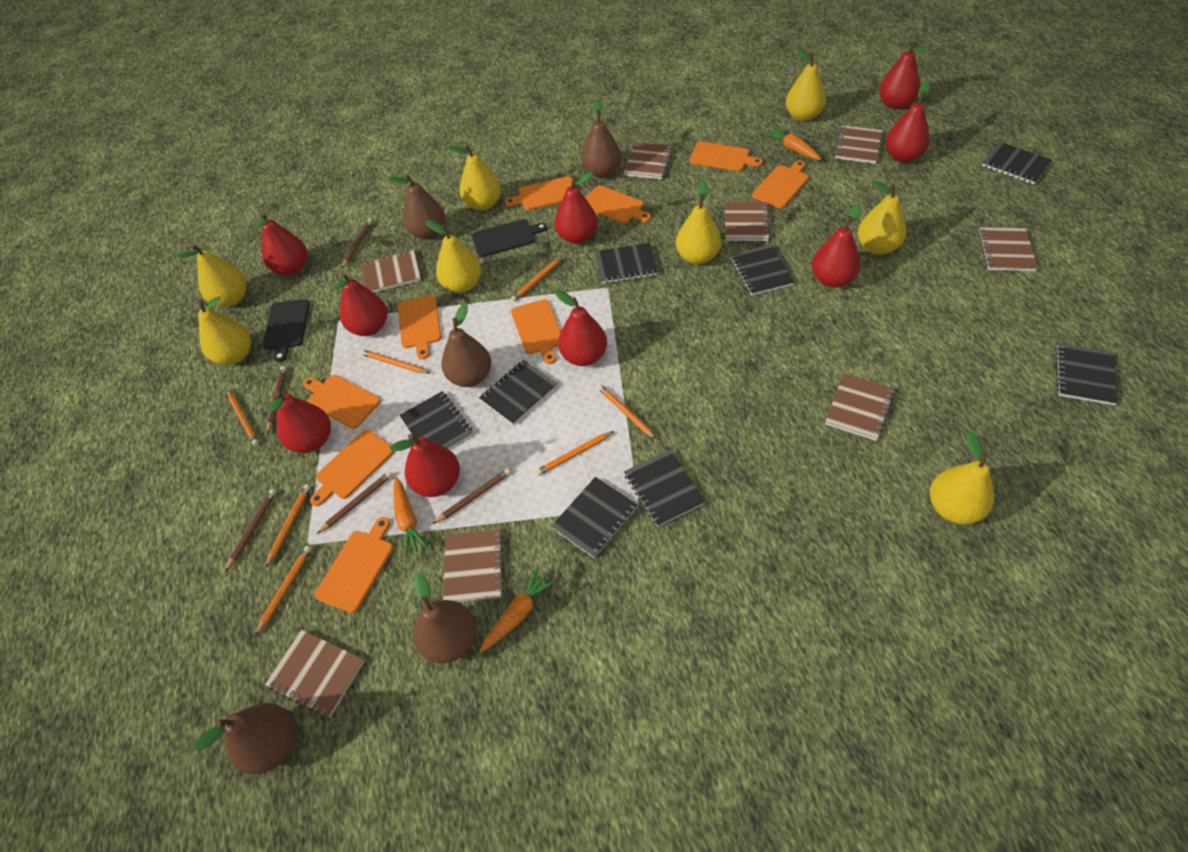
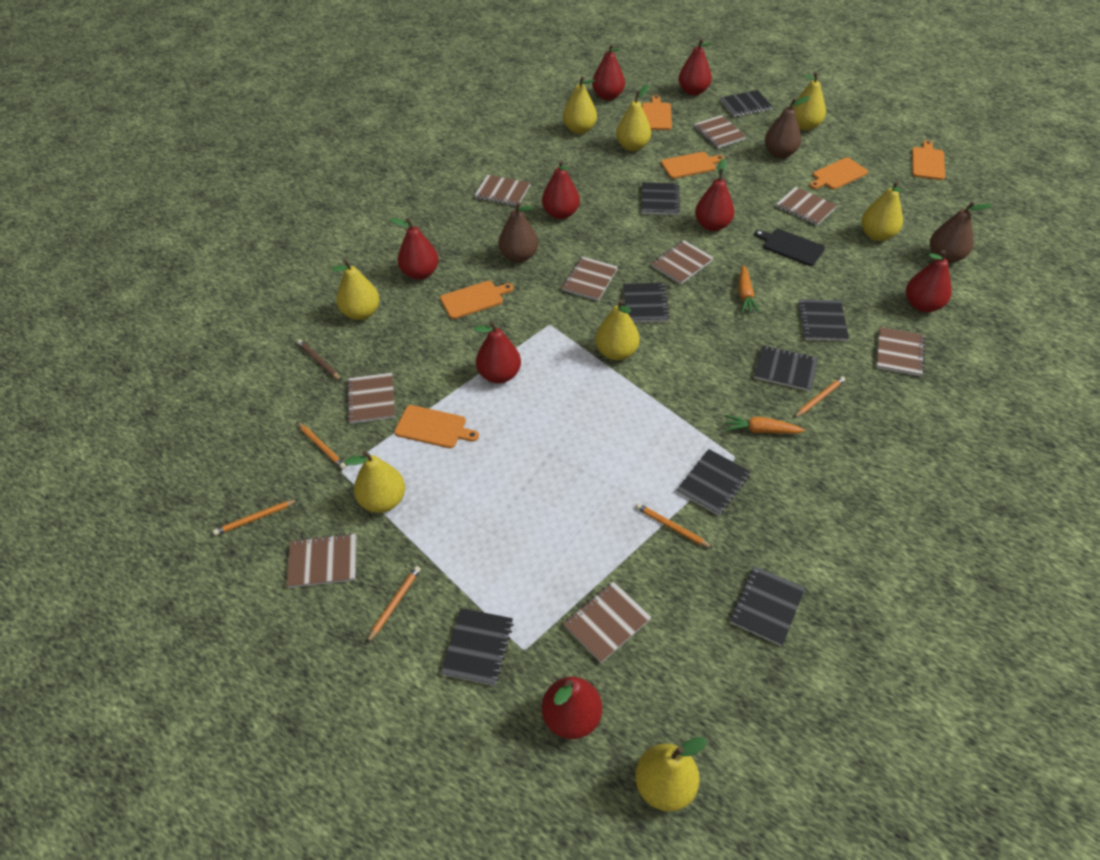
black cutting board: [263,299,309,363] [472,219,548,257] = 2 -> [754,229,825,266] = 1
brown notebook: [265,630,364,717] [361,250,421,293] [443,529,503,602] [623,142,673,179] [725,202,770,241] [825,373,894,441] [834,125,882,164] [978,227,1038,271] = 8 -> [287,533,356,588] [347,373,395,424] [474,175,530,206] [562,256,618,301] [563,581,652,663] [651,240,714,284] [694,115,746,148] [776,187,837,226] [876,327,925,376] = 9
brown pear: [194,703,296,775] [388,174,445,239] [413,572,476,663] [441,303,491,387] [581,99,621,178] = 5 -> [498,202,538,262] [765,96,810,158] [930,201,992,263] = 3
brown pencil: [225,489,276,572] [267,366,286,434] [317,471,393,534] [342,219,372,269] [433,468,511,524] = 5 -> [297,340,341,381] = 1
orange carrot: [394,477,429,557] [480,567,556,652] [765,127,821,160] = 3 -> [725,415,805,434] [738,265,760,313] = 2
orange cutting board: [303,375,381,429] [310,430,394,506] [315,517,393,613] [398,295,441,359] [505,176,575,210] [511,299,561,364] [585,185,651,224] [689,142,763,171] [752,160,809,208] = 9 -> [394,405,479,448] [440,281,514,319] [642,95,672,130] [661,152,725,179] [809,158,868,189] [912,140,945,180] = 6
orange pencil: [227,390,259,446] [255,546,311,636] [266,484,311,567] [360,349,429,374] [511,256,563,302] [536,431,614,476] [597,384,656,439] = 7 -> [213,499,299,536] [297,422,346,469] [367,566,421,643] [636,503,713,549] [794,376,845,418] = 5
red pear: [257,213,307,276] [269,391,331,453] [334,273,387,336] [390,434,460,497] [554,172,598,244] [555,290,607,366] [812,204,861,288] [879,41,931,109] [885,81,930,162] = 9 -> [390,218,439,280] [474,321,521,383] [542,160,580,219] [542,677,602,739] [592,44,625,100] [679,39,713,95] [695,158,735,231] [906,250,952,312] = 8

